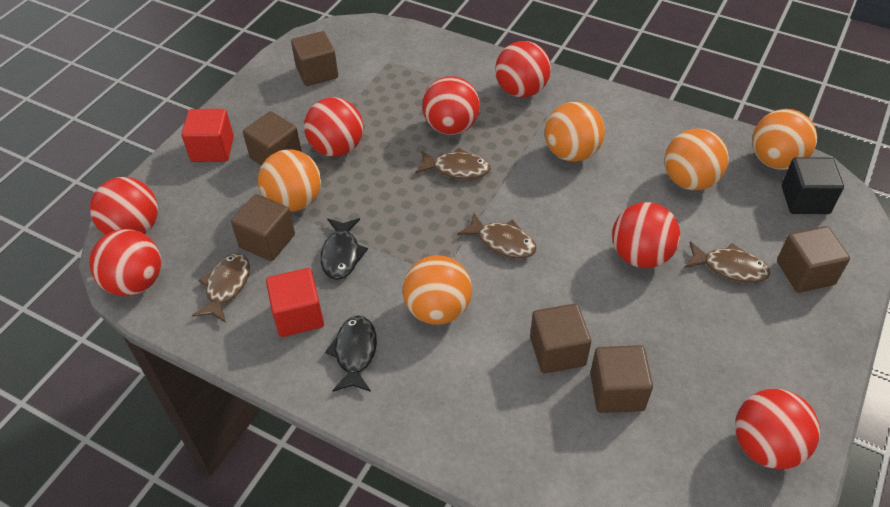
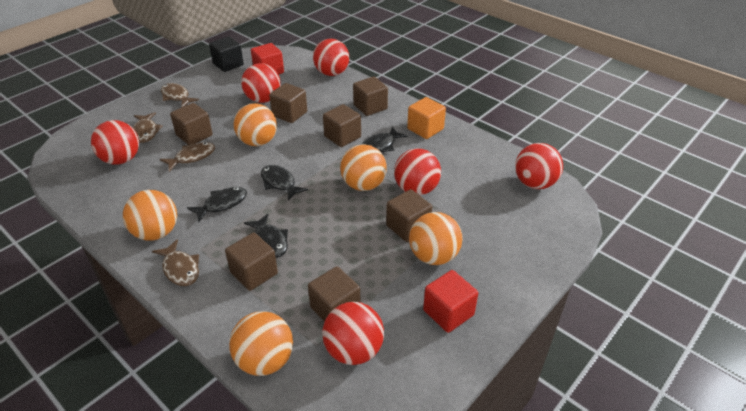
black fish: [320,218,368,280] [325,316,377,392] = 2 -> [187,187,247,223] [244,214,288,258] [261,165,308,201] [362,127,408,153] = 4
brown cube: [231,194,295,261] [243,111,302,166] [291,31,338,86] [530,304,591,373] [590,345,653,413] [777,226,850,293] = 6 -> [170,103,213,145] [225,233,278,291] [269,83,307,123] [308,266,361,322] [323,104,361,147] [353,76,388,116] [386,189,432,242] = 7
orange cube: none = 0 -> [407,97,446,139] = 1
red ball: [89,229,161,296] [90,177,158,235] [304,97,363,157] [422,76,480,135] [495,41,551,97] [612,202,680,268] [735,389,820,469] = 7 -> [91,120,139,165] [241,63,281,103] [313,39,349,76] [322,302,384,365] [394,148,441,195] [515,143,563,189] = 6

